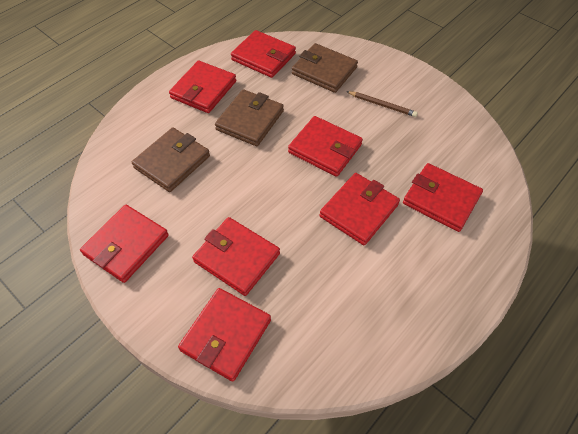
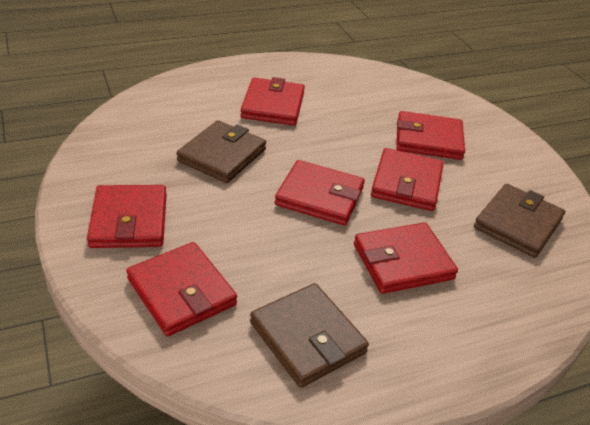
brown pencil: [346,91,418,117] = 1 -> none = 0
red wallet: [80,205,169,283] [169,61,236,113] [178,288,271,382] [192,217,280,296] [231,30,296,78] [288,116,363,177] [320,173,400,245] [403,163,483,232] = 8 -> [87,185,167,248] [126,242,237,336] [240,77,305,126] [275,160,365,225] [354,222,458,294] [371,148,444,211] [396,111,465,160] = 7

